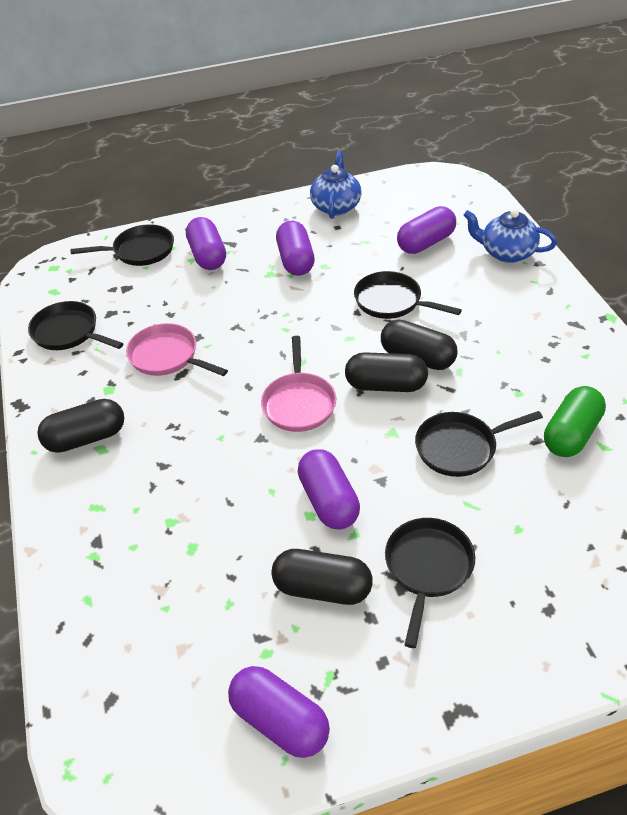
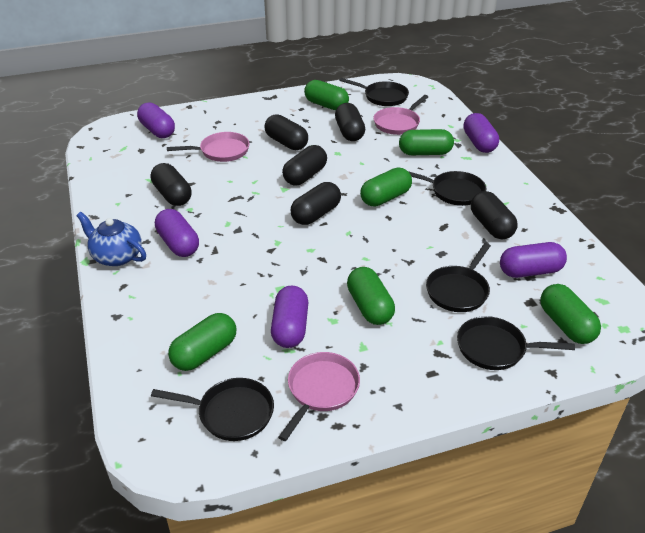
black capsule: [37,399,124,453] [271,549,372,605] [345,352,428,392] [381,319,458,370] = 4 -> [151,163,192,206] [264,114,308,150] [282,145,327,185] [291,182,341,225] [335,103,365,141] [471,191,518,239] = 6
blue teapot: [310,151,362,219] [464,209,557,263] = 2 -> [76,212,146,266] = 1
green capsule: [544,386,606,457] = 1 -> [168,313,237,371] [304,80,349,110] [347,267,395,325] [360,168,412,207] [399,129,454,155] [540,284,601,344] = 6
pink pan: [126,323,228,376] [261,336,336,432] = 2 -> [167,132,250,162] [278,352,360,441] [374,95,428,135] = 3

